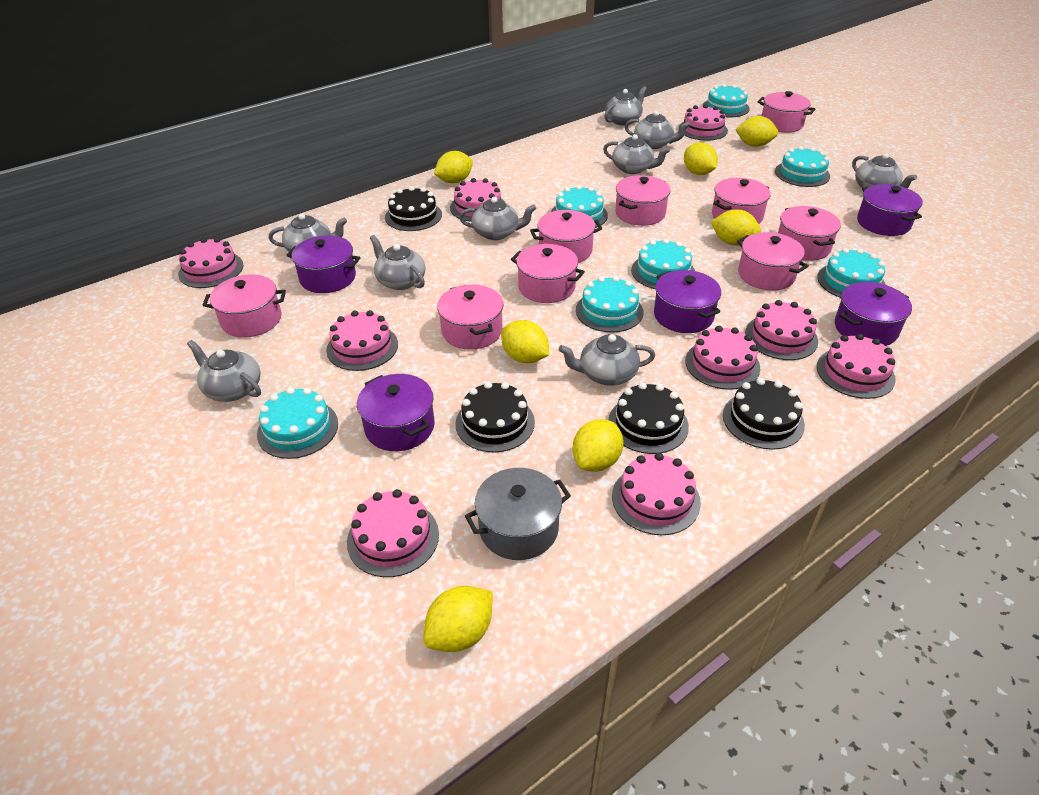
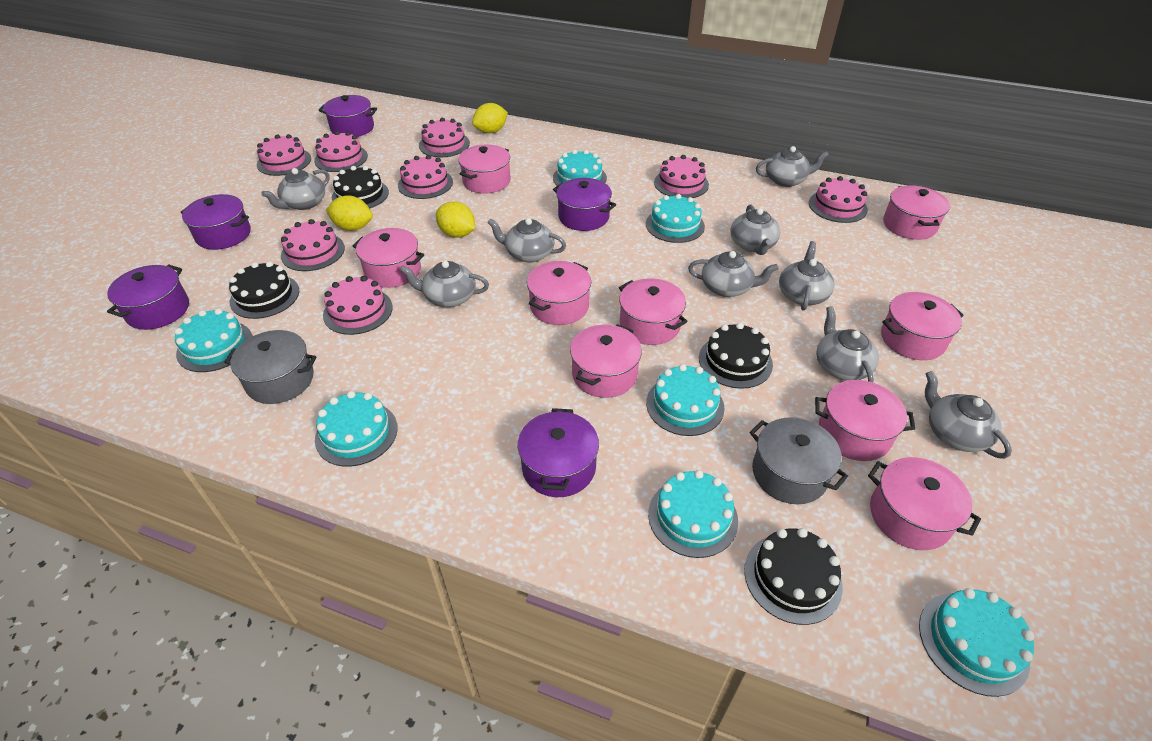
grey pot: [465,468,571,560] = 1 -> [224,330,317,404] [750,417,848,504] = 2
pink cake: [178,237,243,288] [326,310,398,371] [347,489,439,577] [450,178,505,222] [612,453,701,535] [679,104,728,141] [685,326,760,390] [745,300,818,360] [817,334,896,399] = 9 -> [257,134,311,176] [281,219,345,271] [314,131,368,172] [323,276,393,335] [398,155,453,199] [419,118,470,157] [654,155,709,198] [809,176,868,223] = 8
yellow lemon: [423,586,492,652] [434,151,473,183] [501,320,549,363] [572,419,623,472] [684,142,718,175] [711,209,761,245] [735,116,778,147] = 7 -> [326,195,373,231] [436,201,475,238] [472,103,508,133] = 3

